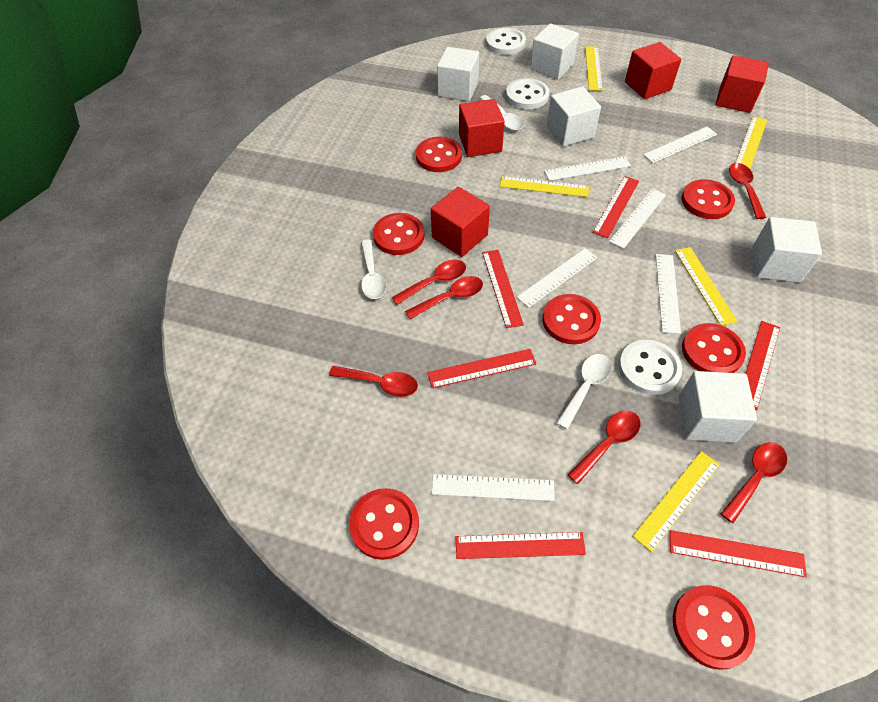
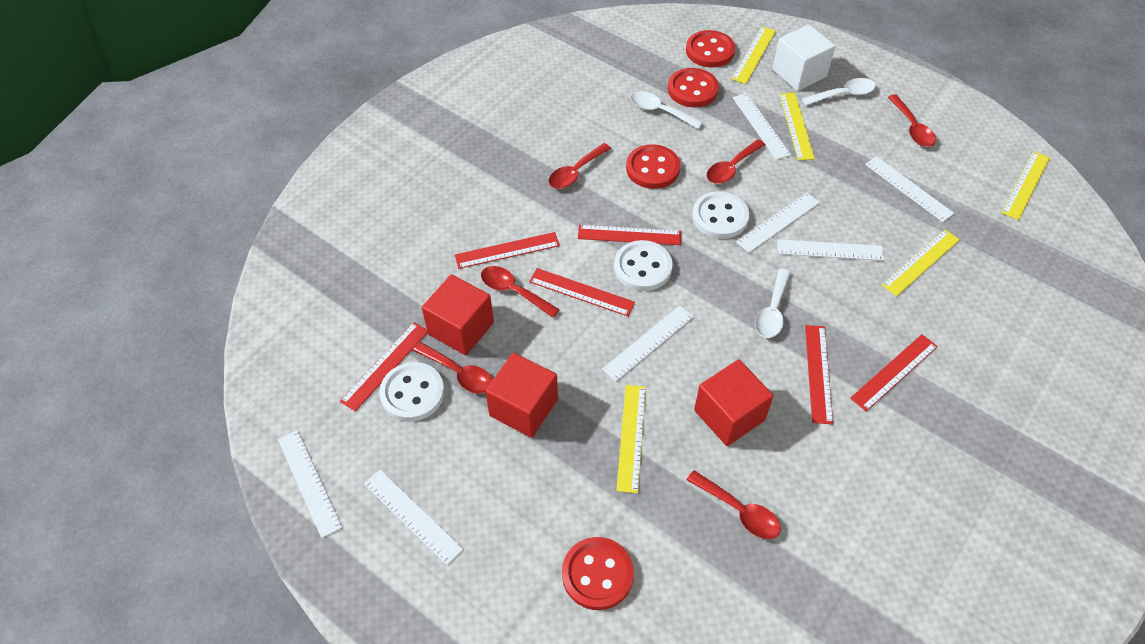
red button: [349,488,419,560] [373,213,424,255] [416,137,462,172] [542,294,601,344] [673,585,756,670] [681,179,735,219] [682,323,746,373] = 7 -> [562,537,634,610] [626,144,680,189] [668,68,719,107] [686,30,735,68] = 4
red cube: [431,187,490,257] [459,99,505,157] [625,42,681,99] [715,55,769,113] = 4 -> [422,274,494,355] [485,353,558,438] [694,359,774,446] = 3
white cube: [437,47,479,101] [530,24,579,80] [547,86,601,146] [679,371,757,443] [752,217,822,283] = 5 -> [772,25,835,91] = 1
white ruler: [432,474,555,501] [517,248,598,308] [544,156,631,181] [609,188,666,249] [643,127,717,163] [656,254,681,334] = 6 -> [278,430,342,538] [364,470,463,565] [602,306,693,382] [733,93,791,160] [736,193,820,253] [778,239,884,261] [865,156,954,222] = 7

